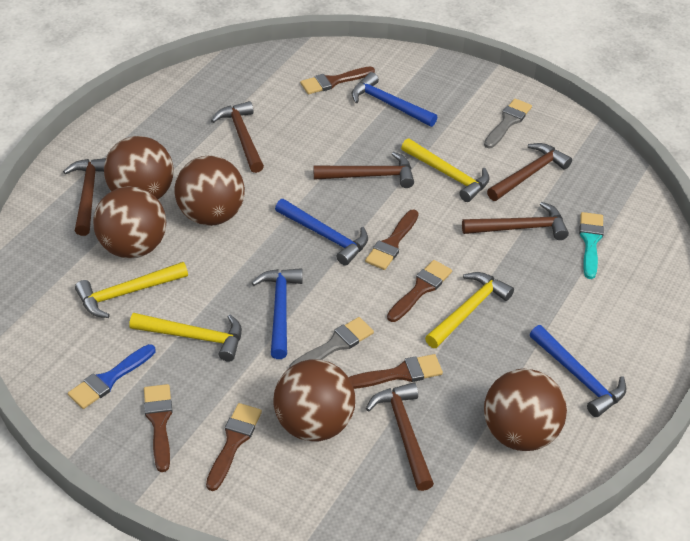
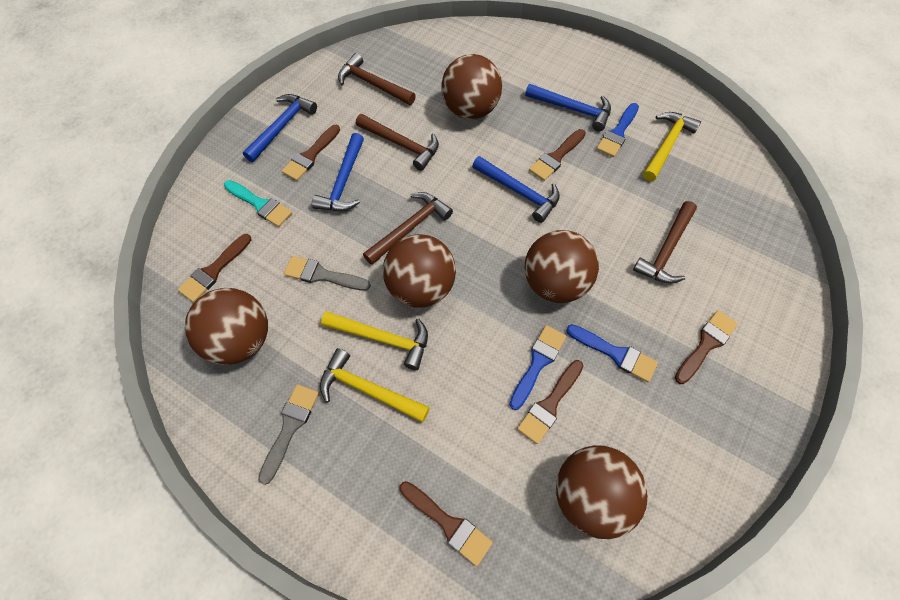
blue brush: [68,344,155,409] = 1 -> [509,325,566,410] [566,324,658,382] [596,103,639,157] = 3
brown hammer: [63,158,106,236] [211,101,264,173] [314,152,414,188] [366,382,434,491] [462,202,569,240] [487,143,572,201] = 6 -> [338,53,416,105] [356,114,439,171] [363,192,453,265] [633,201,697,284] = 4
yellow hammer: [75,262,188,318] [129,313,242,362] [401,138,490,202] [425,272,514,348] = 4 -> [320,348,430,422] [321,311,428,370] [643,112,701,181] = 3

